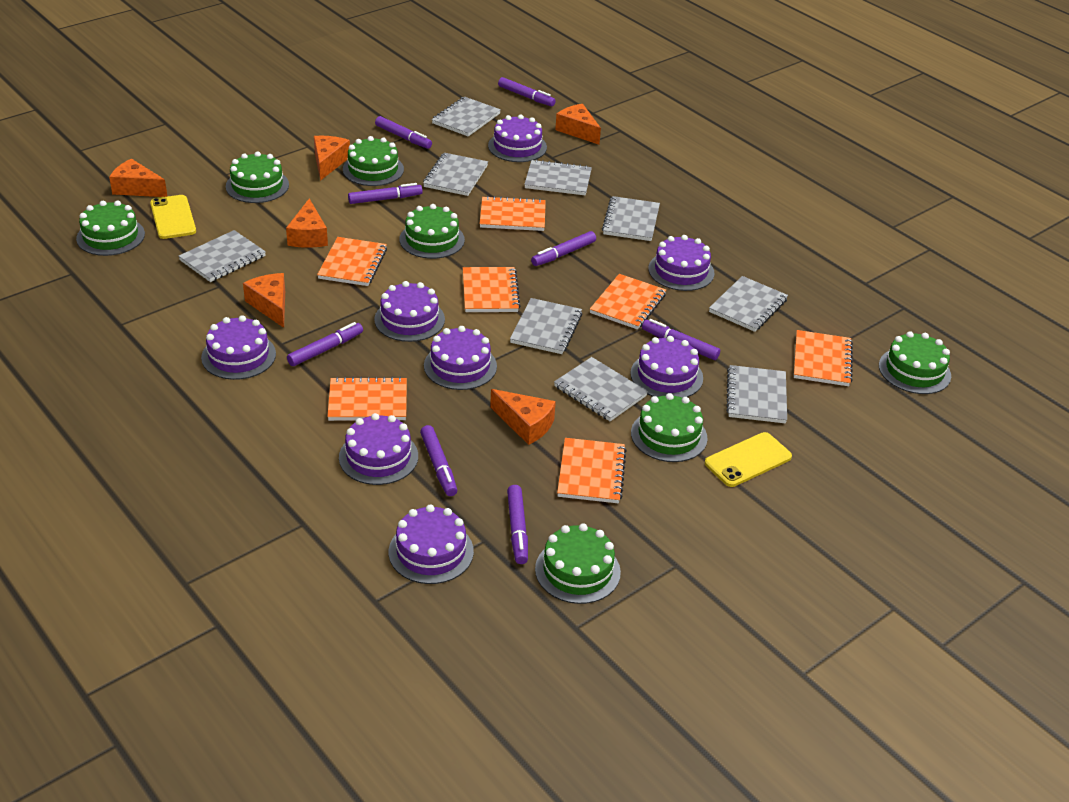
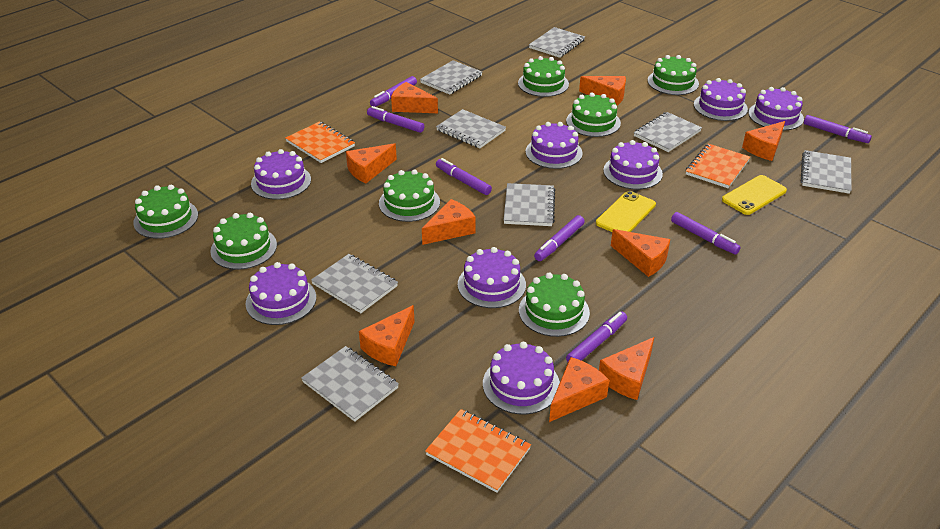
grey notebook: [178,230,266,282] [423,153,488,196] [432,97,501,136] [510,298,583,354] [524,159,592,195] [554,357,648,421] [602,196,660,241] [709,276,788,332] [726,365,787,423] = 9 -> [301,346,399,422] [311,254,398,313] [420,60,482,95] [436,109,506,148] [504,183,555,226] [529,27,585,58] [634,112,702,152] [801,150,851,194] = 8
orange cheese: [109,159,168,197] [243,273,285,328] [286,198,328,248] [314,136,350,181] [490,389,556,445] [555,104,601,145] = 6 -> [346,143,397,183] [359,305,415,366] [391,82,438,113] [422,199,476,245] [549,357,609,422] [579,76,626,106] [599,337,654,400] [611,229,670,277] [742,121,785,161] = 9
orange notebook: [317,237,387,286] [327,377,407,421] [463,267,520,312] [480,196,546,231] [557,438,627,503] [590,274,666,330] [794,330,853,386] = 7 -> [285,122,355,163] [425,409,531,493] [686,144,750,188] = 3
purple marker: [287,322,363,366] [348,183,423,204] [375,116,432,149] [420,425,457,496] [498,77,556,107] [507,485,528,564] [531,231,596,266] [642,319,720,360] = 8 -> [367,106,424,133] [370,76,417,107] [436,158,492,195] [534,215,585,261] [566,312,627,362] [671,212,741,254] [804,115,872,143] = 7

